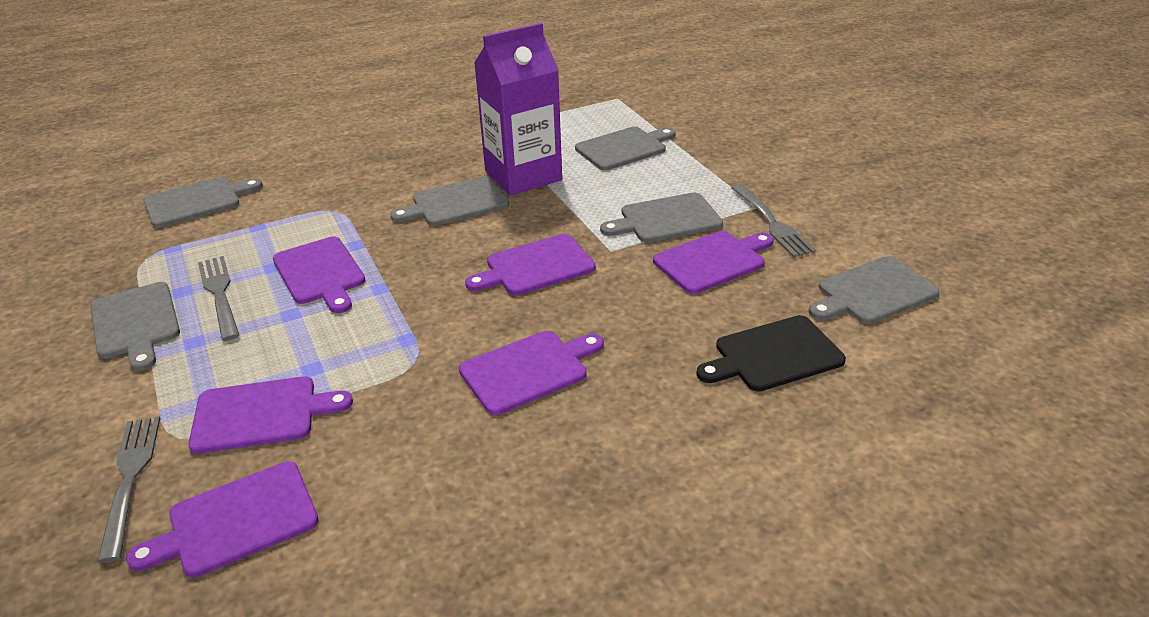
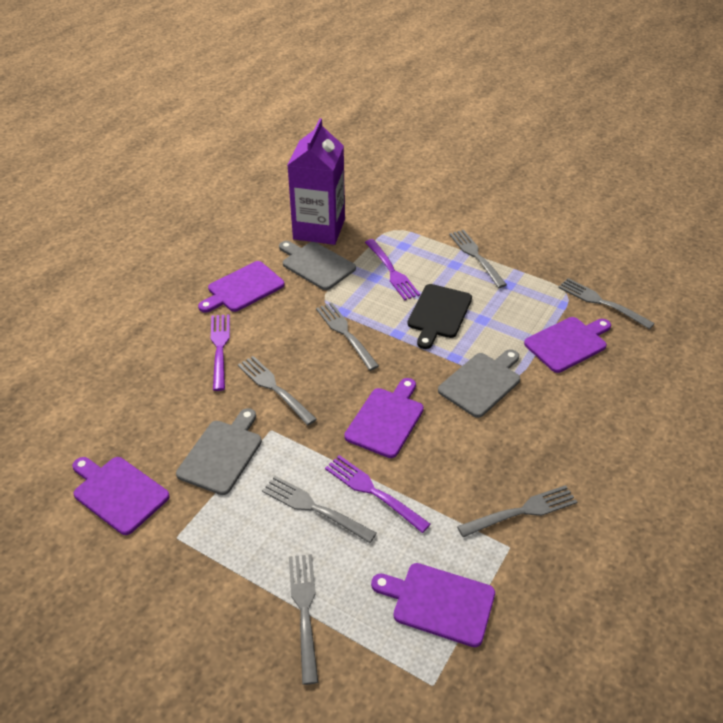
grey cutting board: [91,282,180,371] [143,177,263,228] [390,176,509,226] [575,127,676,170] [600,193,723,243] [809,256,939,324] = 6 -> [176,408,262,495] [279,241,356,290] [438,349,520,418] = 3
grey fork: [97,416,160,563] [198,256,239,341] [731,184,816,257] = 3 -> [238,356,317,425] [262,476,377,543] [289,554,318,685] [316,302,379,371] [449,230,507,288] [457,485,577,537] [558,278,655,329] = 7
purple cutting board: [126,461,319,577] [188,376,353,454] [273,237,366,313] [459,331,604,415] [465,234,596,295] [653,231,774,294] = 6 -> [72,457,170,535] [198,261,285,313] [344,378,424,458] [371,563,495,647] [524,317,611,373] = 5
purple fork: none = 0 -> [211,314,230,391] [325,455,431,533] [365,239,420,300] = 3

